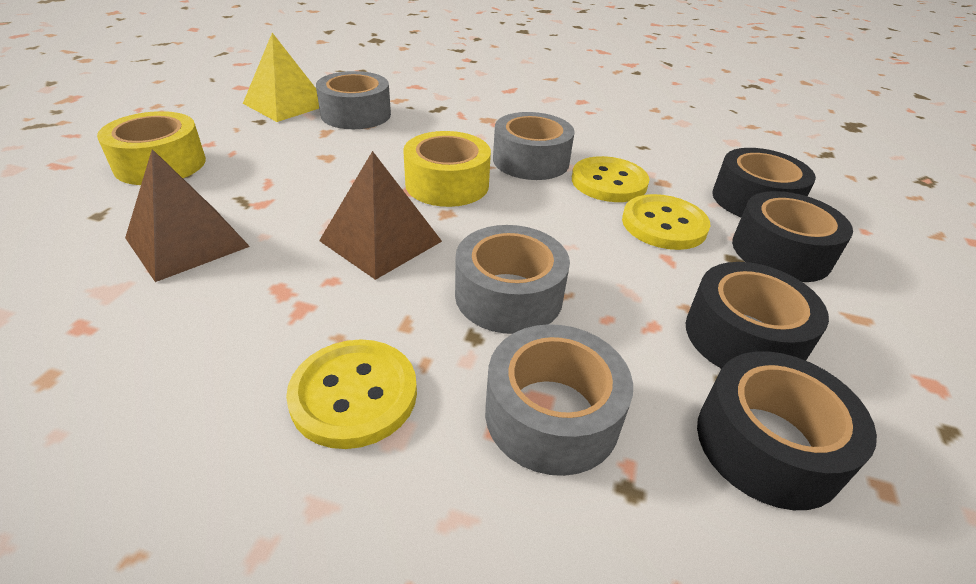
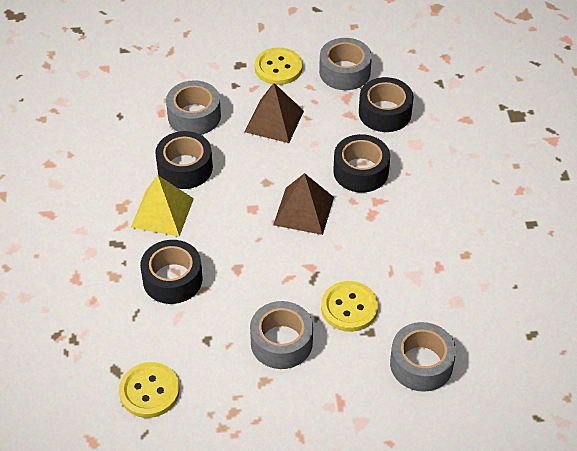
yellow tape: [97,111,206,185] [403,131,491,207] = 2 -> none = 0

